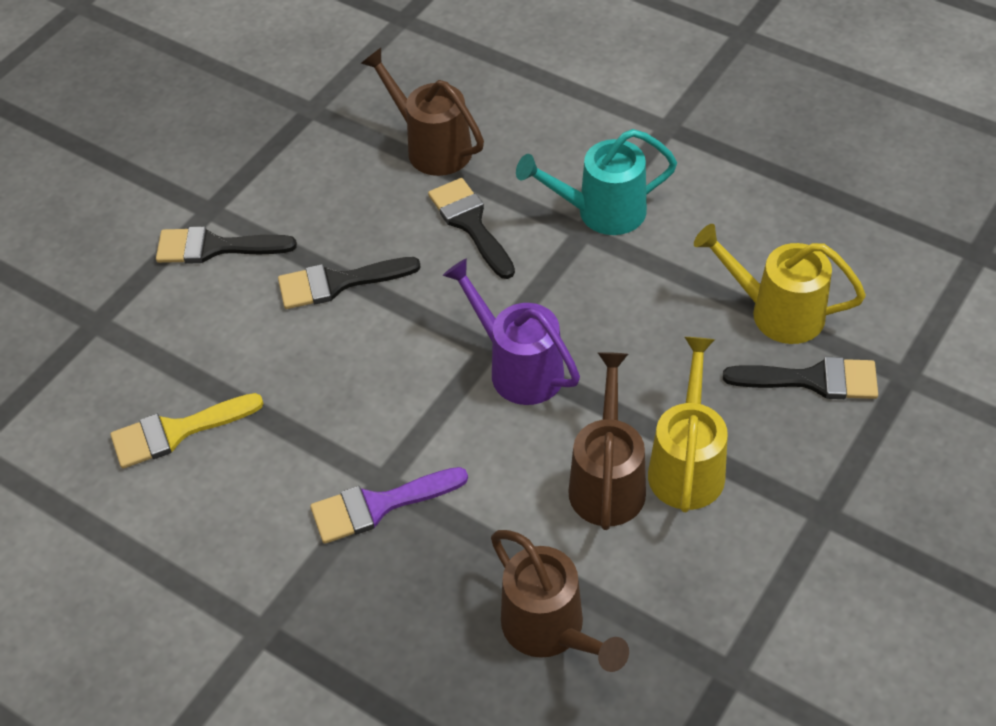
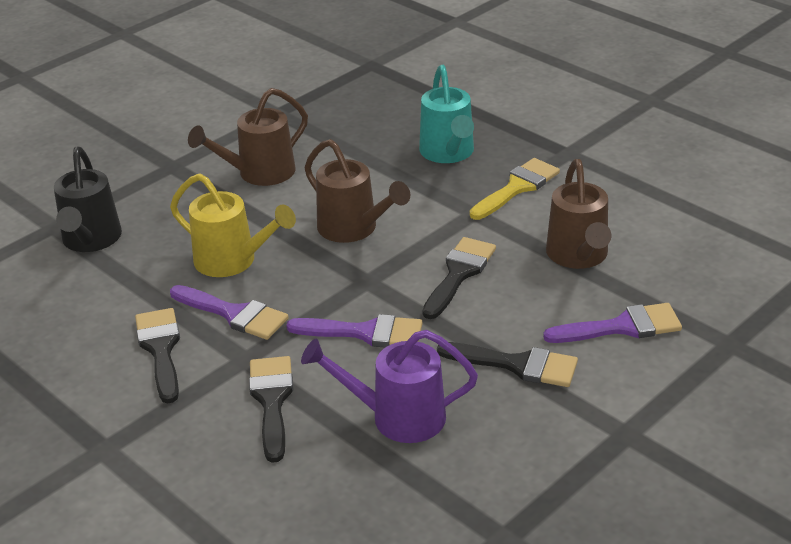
black watering can: none = 0 -> [54,147,122,252] = 1
purple brush: [310,467,468,544] = 1 -> [170,285,289,340] [286,314,423,348] [543,303,682,343] = 3
yellow watering can: [648,337,728,512] [694,224,866,344] = 2 -> [170,173,296,277] = 1

